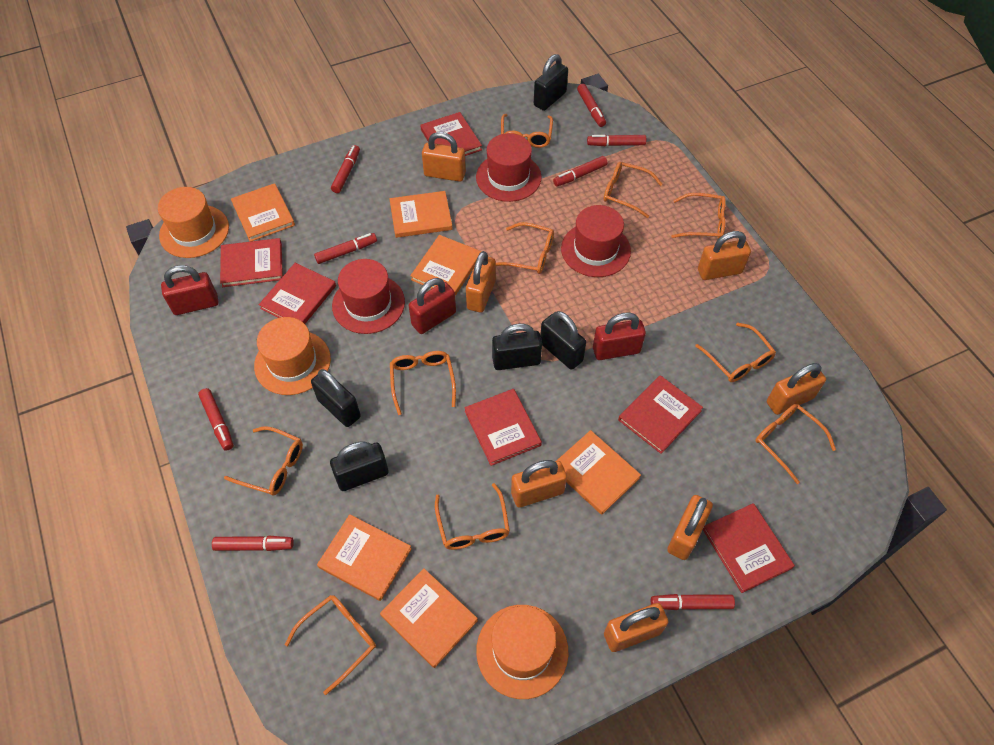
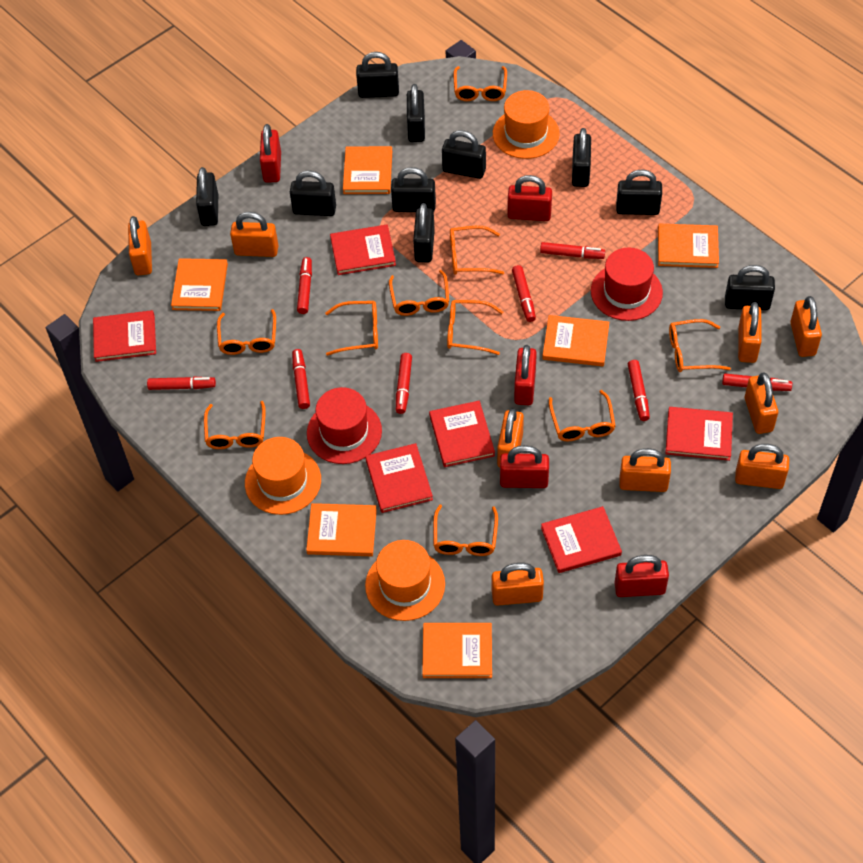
black padlock: [311,369,361,427] [330,441,389,491] [492,324,542,370] [534,54,568,111] [540,311,586,370] = 5 -> [196,167,218,226] [290,170,336,216] [356,52,399,98] [391,167,436,212] [407,84,425,142] [413,203,435,262] [442,130,486,179] [572,128,591,187] [616,169,662,215] [725,265,775,310] = 10
orange padlock: [422,132,466,182] [466,251,496,313] [511,460,567,508] [604,603,668,652] [667,495,713,560] [698,231,751,280] [767,363,826,415] = 7 -> [128,216,152,275] [230,212,278,257] [492,563,544,606] [497,409,524,468] [619,448,671,492] [735,444,789,489] [738,302,762,363] [745,373,778,434] [790,296,822,357] = 9
red hat: [332,259,405,334] [476,133,542,202] [561,205,631,277] = 3 -> [307,387,382,464] [591,248,663,321] = 2
red padlock: [161,265,218,315] [409,278,456,334] [593,312,646,360] = 3 -> [260,124,281,183] [500,445,549,488] [507,175,552,221] [514,345,537,405] [615,555,669,597] = 5

